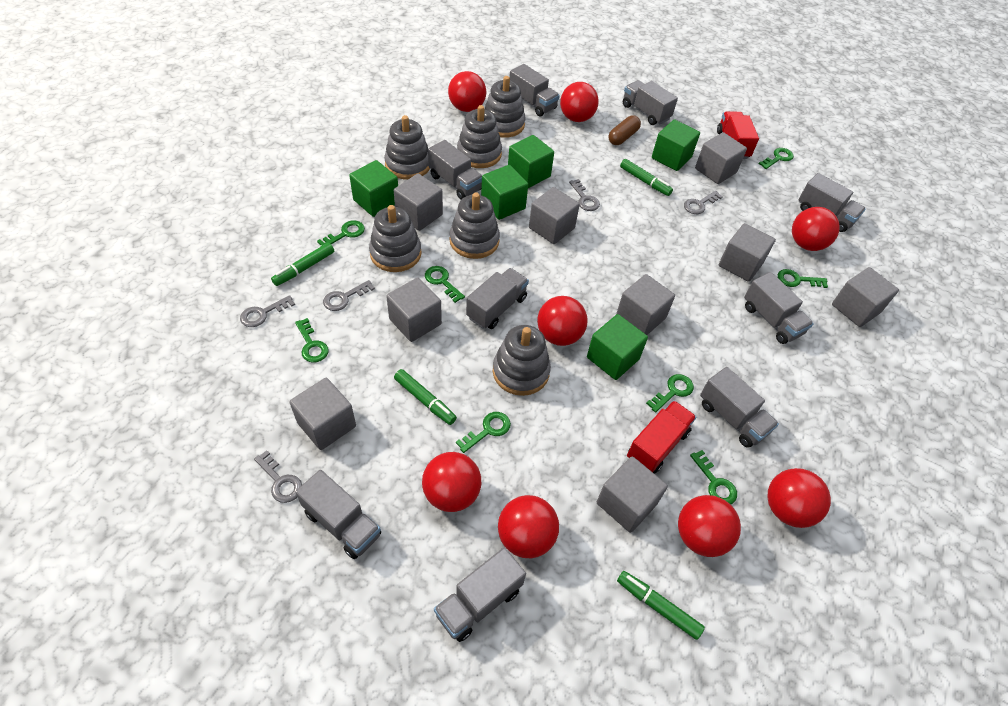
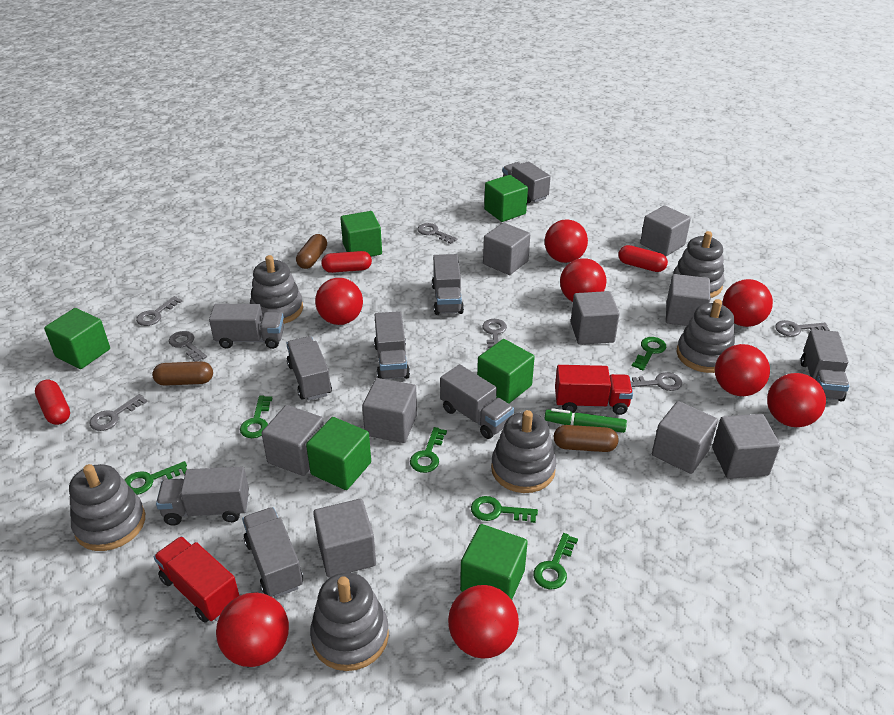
brown capsule: [608,115,641,145] = 1 -> [152,361,213,386] [296,234,327,269] [554,425,619,452] = 3
green cube: [349,160,398,217] [481,165,528,220] [508,135,554,188] [587,314,648,380] [652,120,700,171] = 5 -> [44,308,110,369] [306,417,371,490] [340,211,382,256] [460,524,528,600] [477,339,535,404] [484,175,528,222] = 6
green key: [295,318,329,362] [317,220,365,246] [425,266,465,303] [456,412,511,453] [646,374,694,412] [690,450,737,504] [759,148,794,169] [778,269,828,288] = 8 -> [125,461,187,495] [240,396,272,438] [410,427,447,473] [471,496,538,523] [533,533,578,590] [632,337,666,371] = 6
green marker: [271,243,334,286] [394,369,457,425] [617,571,705,640] [620,159,673,196] = 4 -> [545,408,627,433] = 1
grey key: [240,295,295,327] [254,450,302,503] [323,280,375,311] [569,179,600,211] [684,191,723,214] = 5 -> [89,394,148,431] [136,296,182,326] [169,331,207,362] [417,223,457,244] [482,319,507,350] [631,372,682,391] [775,320,830,337] = 7
red capsule: none = 0 -> [35,380,70,425] [321,251,372,273] [618,245,668,272] = 3

